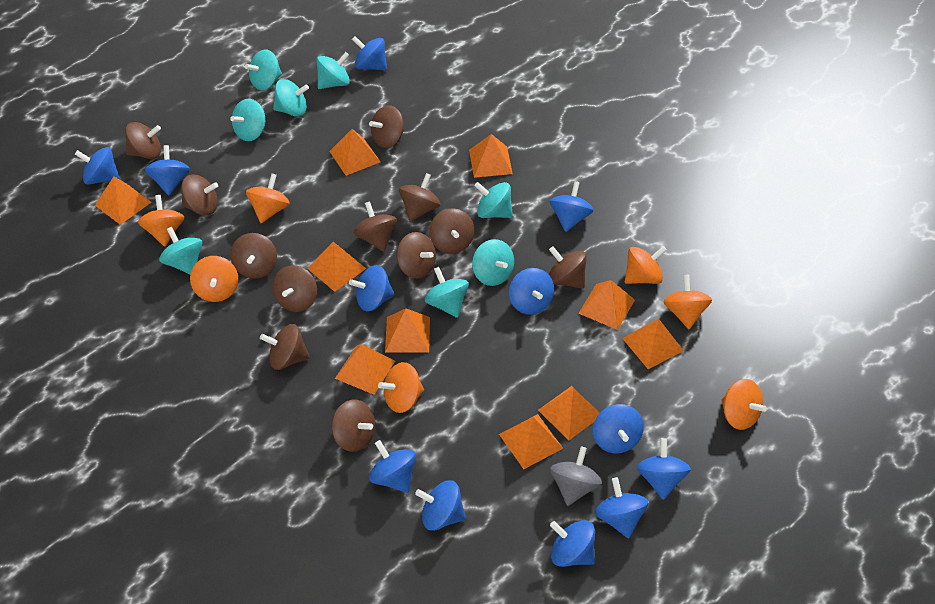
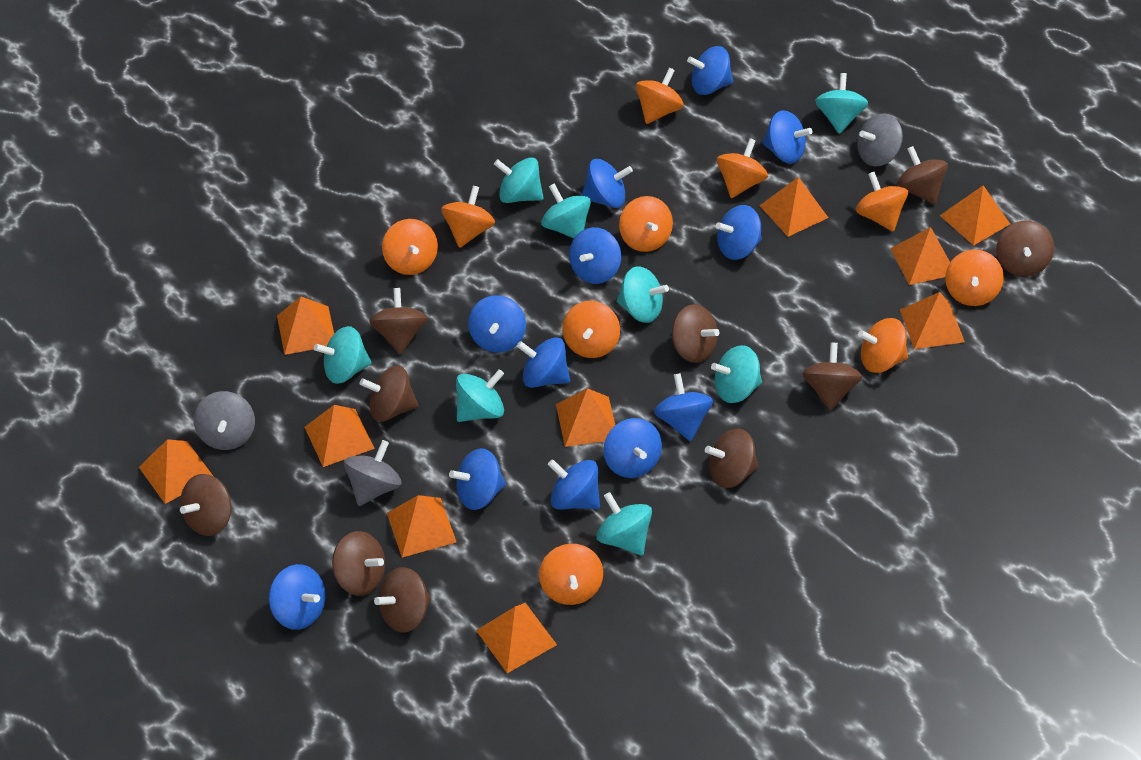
brown spinning top: [125,122,161,159] [181,174,218,216] [230,233,277,279] [260,324,310,370] [273,265,317,312] [331,400,375,452] [354,202,397,252] [369,105,404,148] [396,232,436,279] [399,173,441,222] [429,208,474,254] [549,246,587,289] = 12 -> [180,474,232,536] [332,531,385,596] [359,366,418,422] [369,288,428,354] [374,567,431,632] [671,304,720,363] [705,429,759,488] [802,342,862,411] [897,146,948,204] [996,221,1054,276] = 10
grey spinning top: [550,446,602,506] = 1 -> [194,391,255,450] [344,440,402,506] [857,113,903,167] = 3
orange spinning top: [138,195,184,246] [190,256,238,302] [246,174,290,223] [378,362,424,413] [625,246,667,284] [663,275,712,329] [721,379,767,430] = 7 -> [382,219,438,275] [441,186,495,248] [539,544,603,605] [562,301,620,358] [619,196,673,252] [636,68,684,124] [717,138,768,198] [856,172,908,232] [858,318,908,373] [945,250,1004,306] = 10

